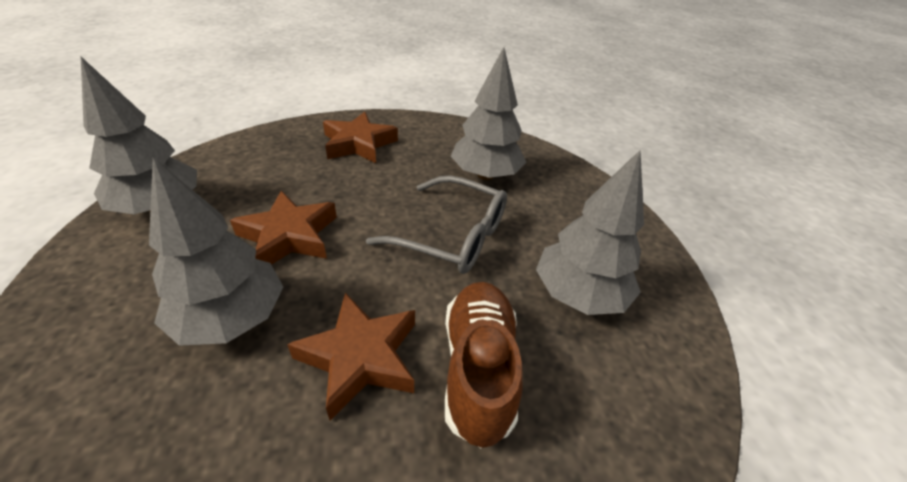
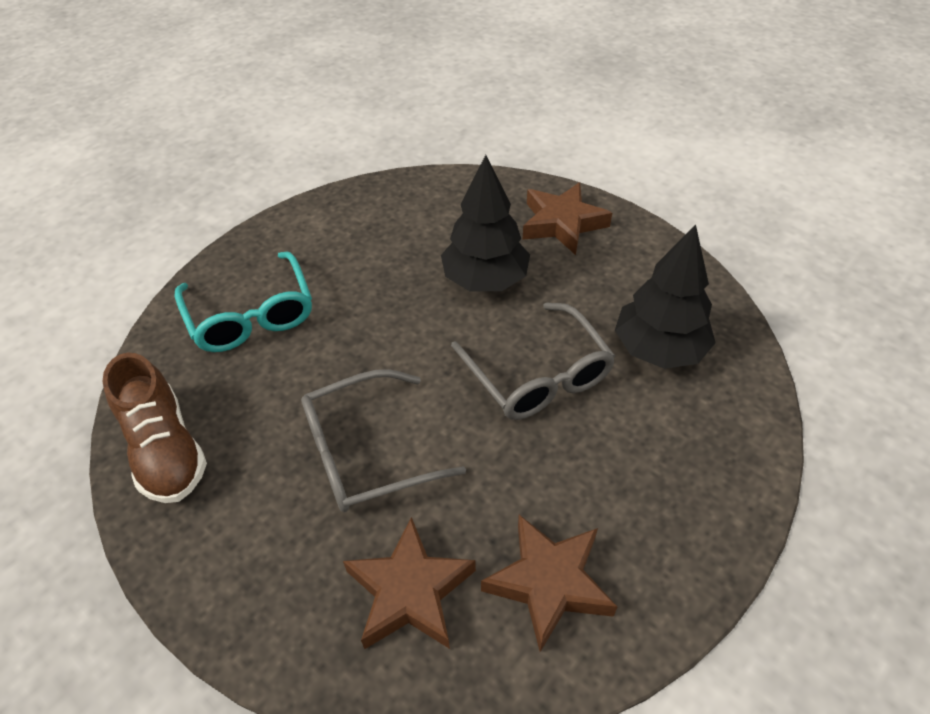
black tree: none = 0 -> [441,155,530,291] [615,224,716,369] = 2
grey glasses: [366,175,507,274] = 1 -> [301,369,466,512] [451,302,616,420] = 2
grey tree: [81,57,197,214] [149,158,283,346] [451,47,527,180] [536,150,644,315] = 4 -> none = 0
turquoise glasses: none = 0 -> [175,252,312,352] = 1

